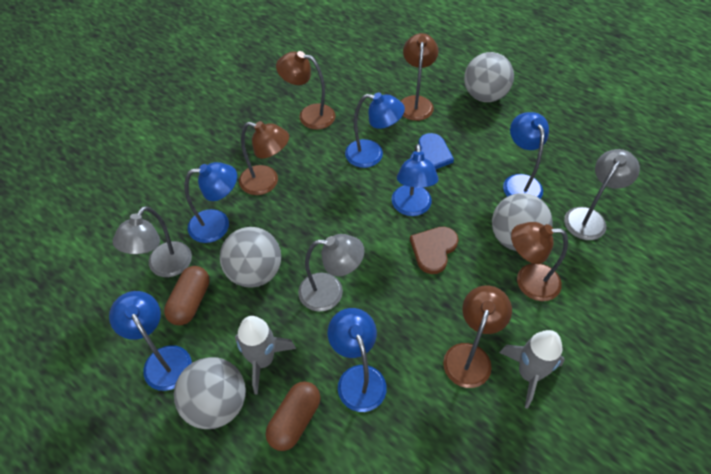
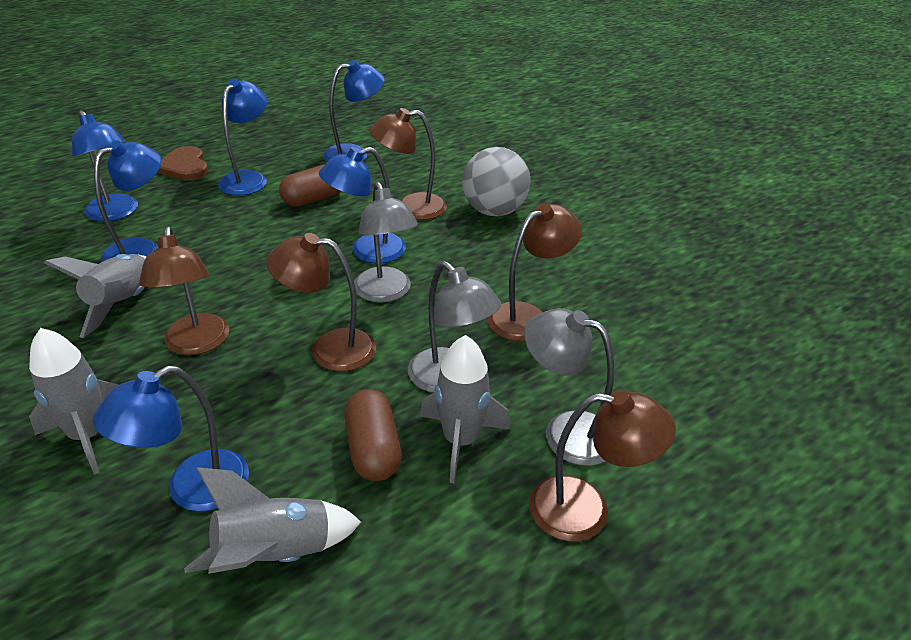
blue heart: [410,133,454,169] = 1 -> none = 0
grey ball: [174,357,246,429] [220,227,281,288] [464,52,514,102] [492,193,553,251] = 4 -> [462,147,531,216] = 1
grey rocket: [235,316,296,395] [499,330,565,409] = 2 -> [29,328,118,475] [44,254,147,338] [184,467,361,574] [420,335,510,483] = 4

